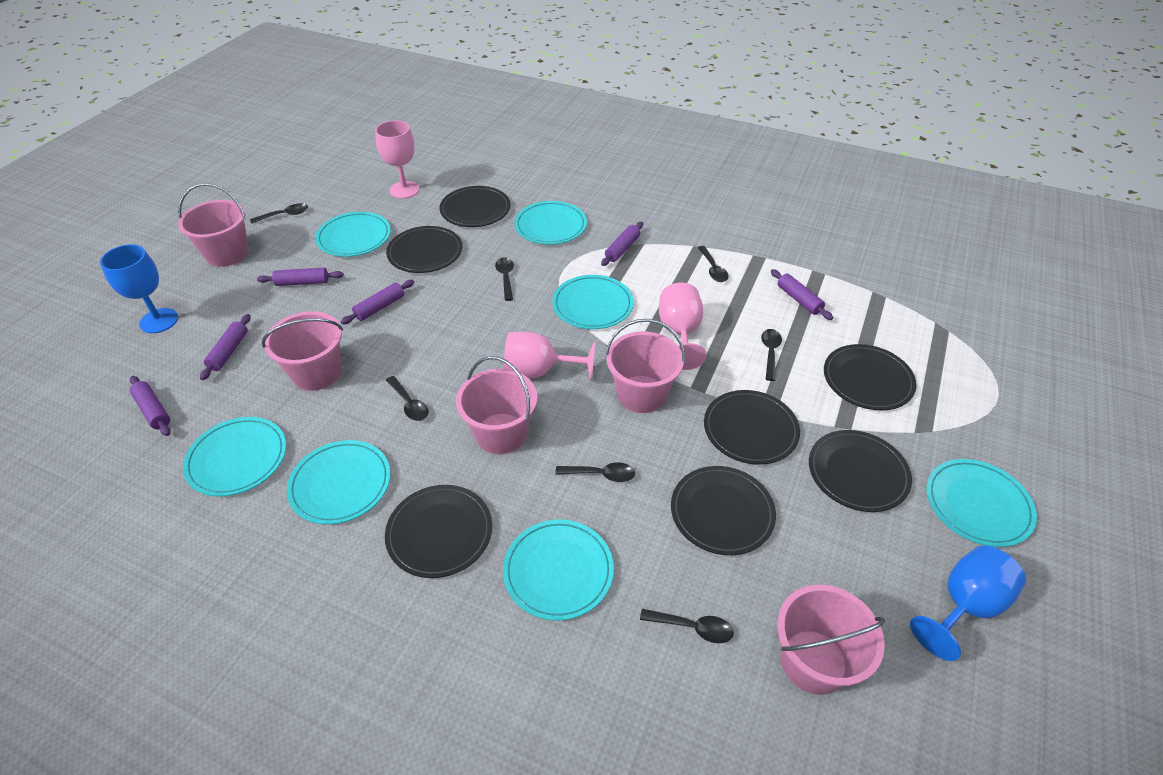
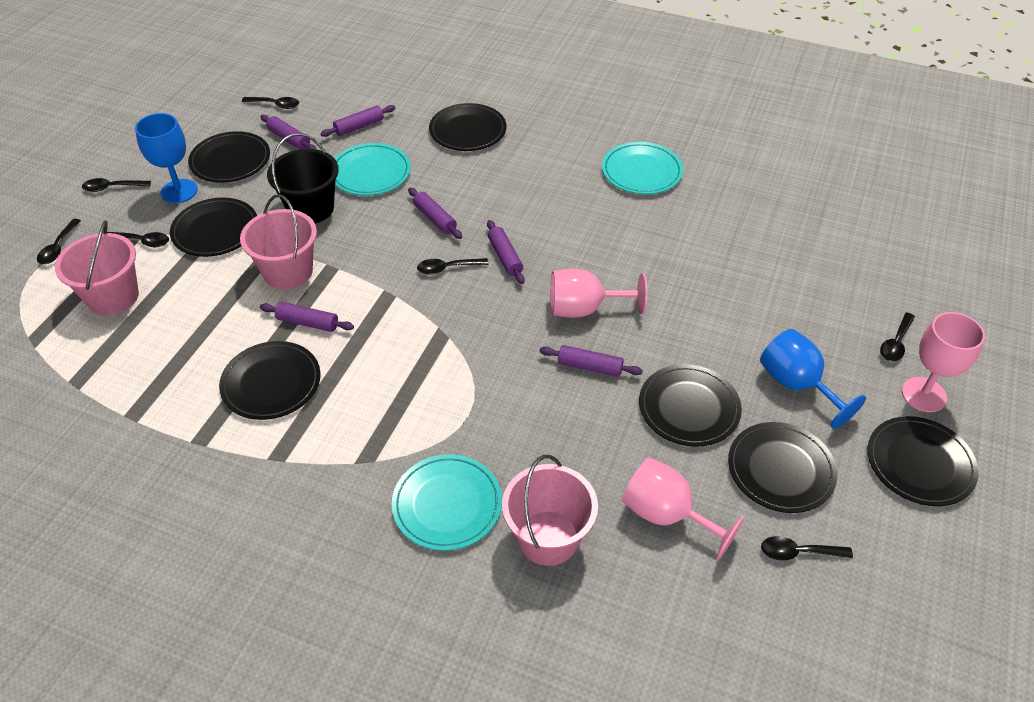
black bucket: none = 0 -> [267,133,339,223] = 1
pink bucket: [178,183,249,267] [262,311,343,391] [456,356,537,454] [605,319,685,413] [777,585,885,695] = 5 -> [55,220,139,315] [240,194,317,289] [502,455,598,566] = 3
turquoise plate: [183,417,286,497] [287,440,391,525] [315,212,391,257] [503,519,614,621] [514,201,587,245] [552,275,634,329] [926,459,1037,547] = 7 -> [335,143,411,196] [392,454,502,551] [602,142,683,194] = 3

